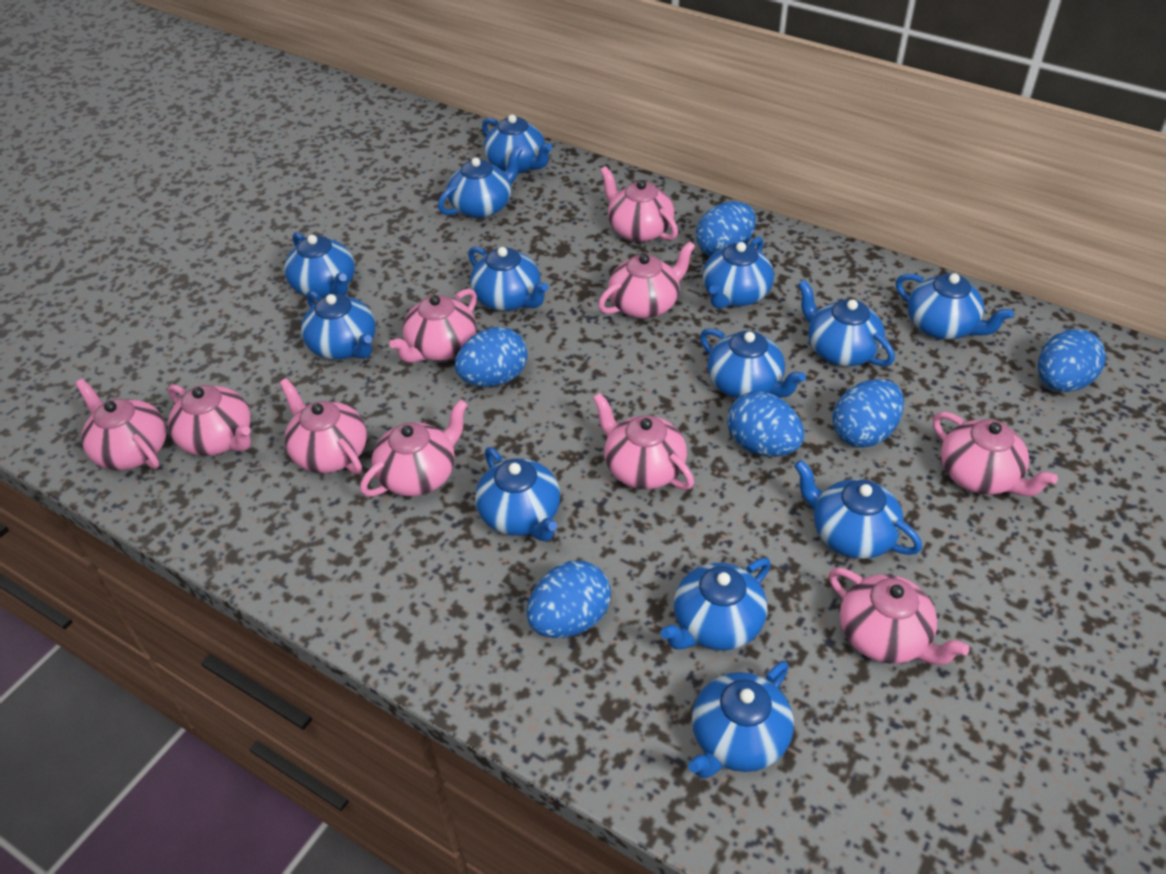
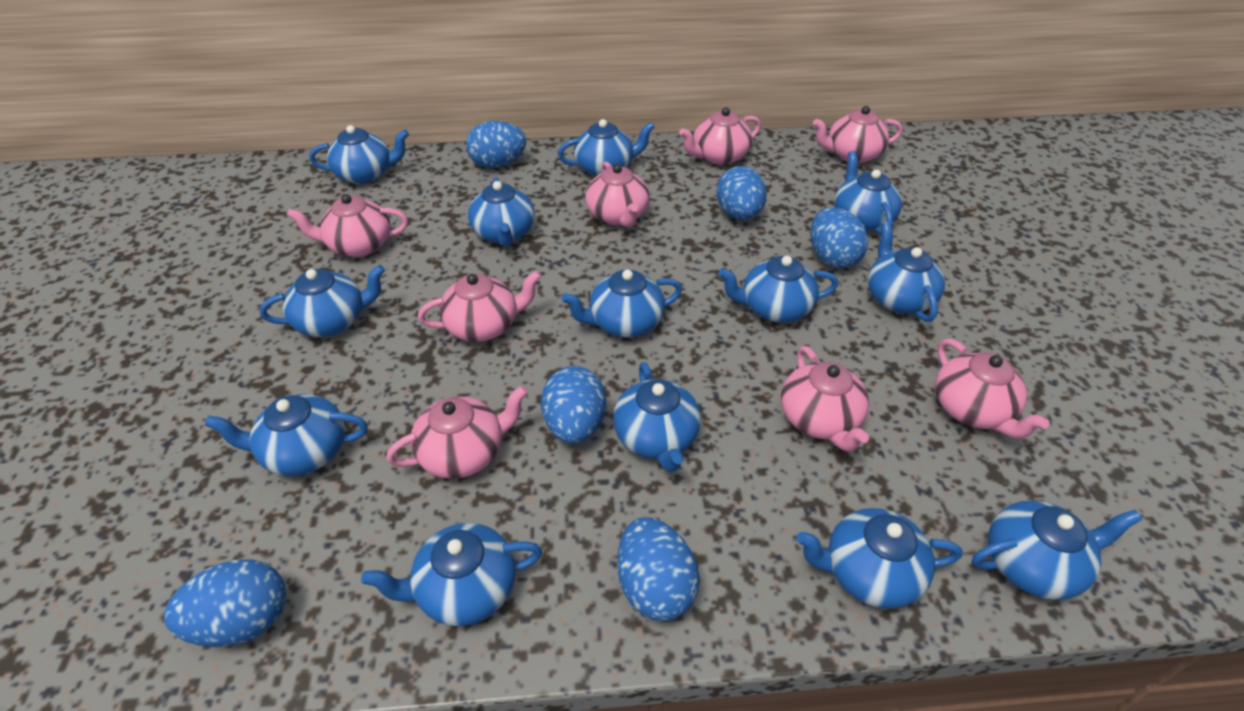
pink teapot: [75,379,166,470] [168,384,251,456] [279,378,367,474] [360,400,468,497] [389,289,477,363] [593,393,694,490] [598,241,696,318] [600,166,678,242] [829,568,969,665] [933,412,1058,496] = 10 -> [287,194,408,257] [386,386,528,479] [418,271,542,342] [585,161,650,227] [679,107,761,165] [781,346,869,452] [813,106,903,163] [935,339,1050,439] = 8

